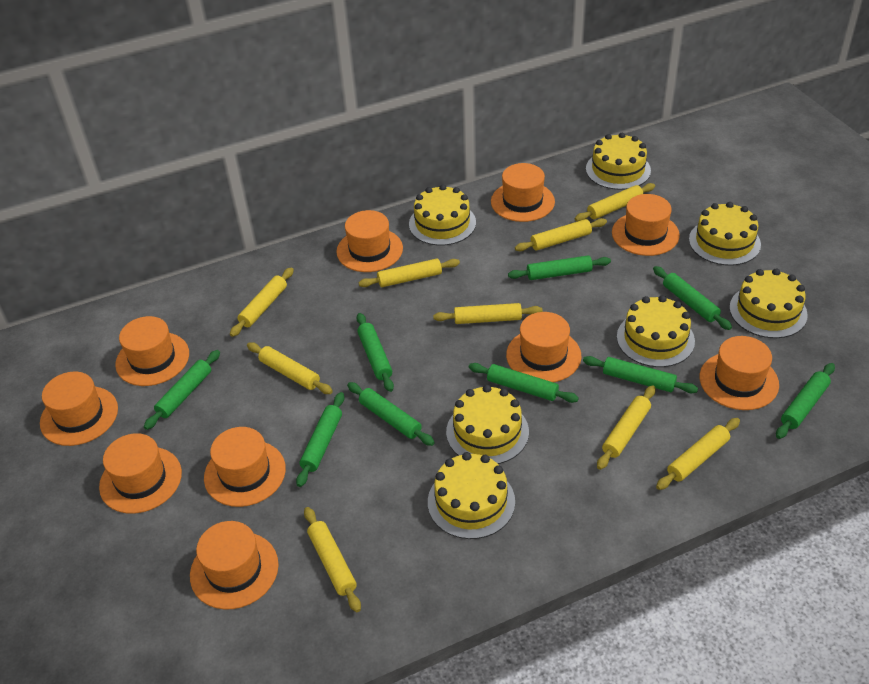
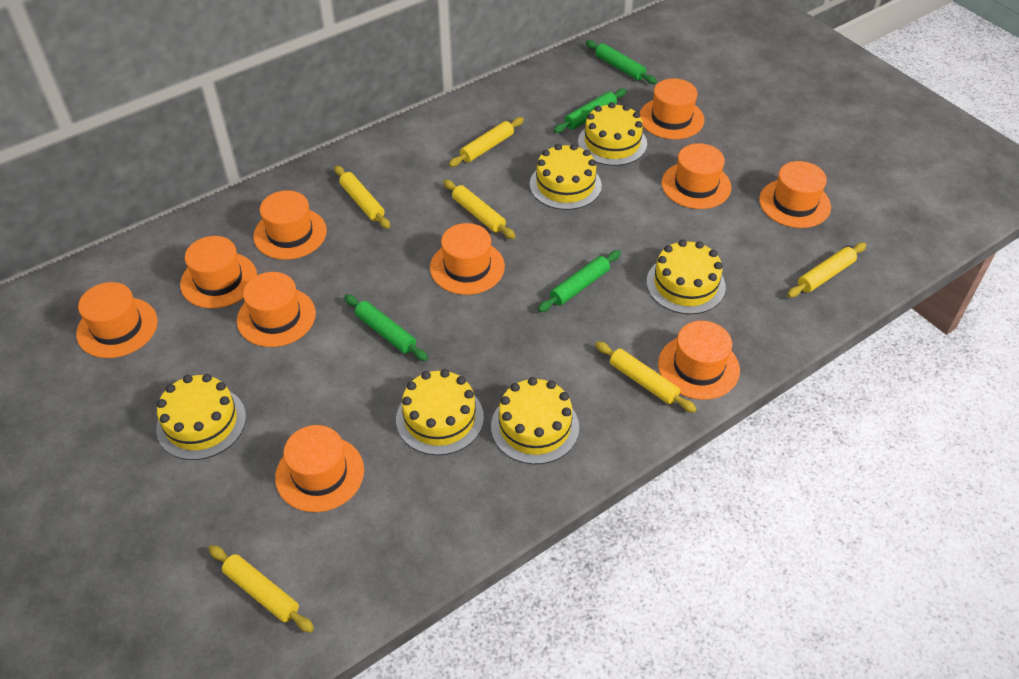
green rolling pin: [144,350,220,430] [296,392,345,487] [347,382,435,446] [357,313,394,392] [469,363,579,403] [508,256,611,280] [583,356,698,393] [653,266,732,330] [776,363,835,439] = 9 -> [344,294,428,361] [538,250,621,312] [554,88,627,133] [586,40,657,84] = 4
yellow cake: [409,184,476,246] [428,452,515,539] [446,385,529,464] [586,133,651,190] [617,295,695,367] [689,202,761,266] [729,269,808,338] = 7 -> [156,374,246,460] [396,369,484,455] [491,377,579,464] [530,144,602,210] [578,102,647,166] [647,240,726,314] = 6
yellow rolling pin: [230,268,294,337] [247,342,333,394] [304,507,361,612] [358,259,460,287] [433,303,543,324] [515,218,607,251] [575,183,655,221] [597,385,656,470] [656,418,740,490] = 9 -> [209,545,314,633] [334,165,390,229] [443,179,516,239] [449,117,524,167] [595,341,697,413] [787,243,866,298] = 6

